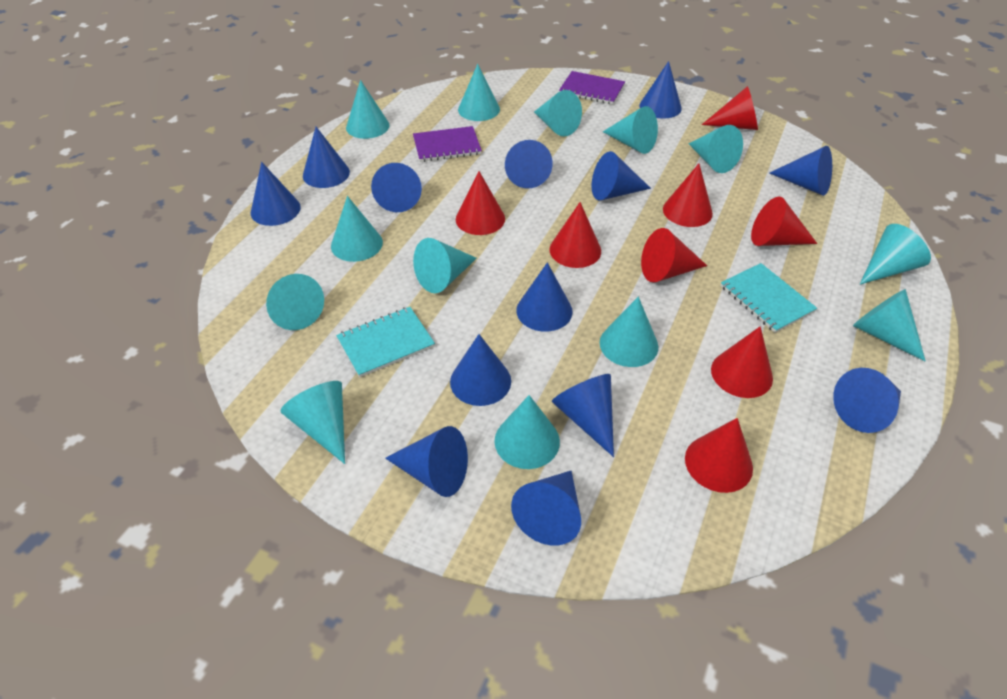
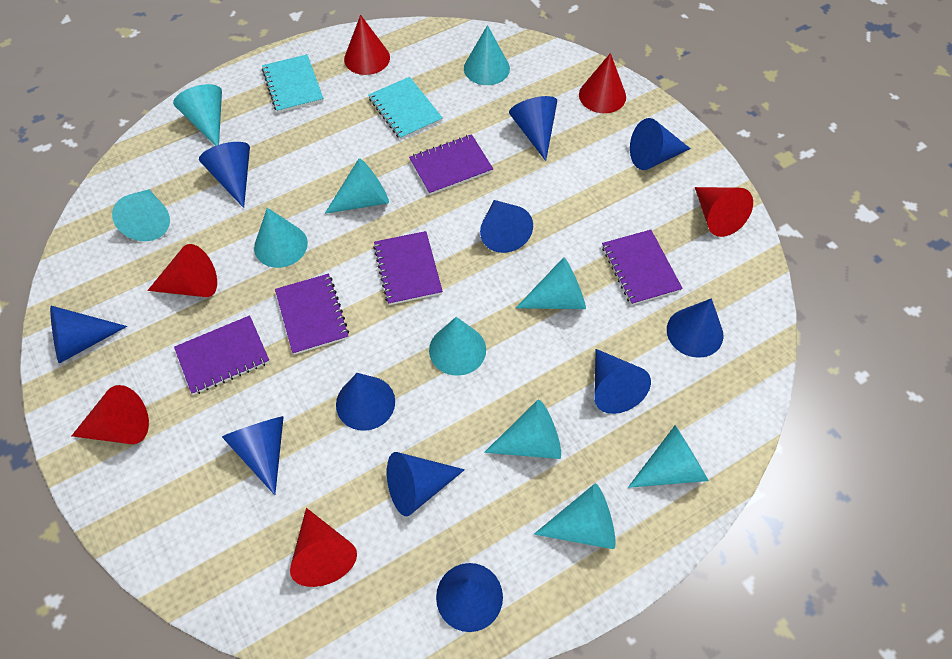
blue cone: [251,162,301,226] [303,127,350,188] [371,163,422,212] [385,426,468,497] [450,334,511,406] [505,140,553,189] [511,471,581,546] [516,262,573,332] [552,374,614,457] [592,151,651,200] [639,61,682,119] [769,146,832,196] [833,368,901,433] = 13 -> [50,306,127,364] [199,142,250,208] [222,416,284,495] [336,373,395,431] [387,452,465,516] [436,563,503,632] [480,200,533,253] [509,96,557,161] [594,349,651,414] [630,118,691,170] [667,298,723,358] = 11
purple notebook: [413,126,482,162] [559,71,625,105] = 2 -> [174,315,270,395] [275,274,349,355] [373,231,443,305] [409,134,493,195] [602,230,683,305] = 5
red cone: [456,171,505,235] [549,202,601,268] [641,228,707,282] [663,164,713,227] [685,418,753,493] [702,86,758,130] [711,326,773,398] [751,197,817,246] = 8 -> [72,385,149,444] [147,244,217,297] [290,508,357,587] [344,15,390,75] [579,53,626,113] [695,187,753,237] = 6
turquoise cone: [266,274,324,330] [280,381,345,464] [331,196,383,262] [346,80,389,139] [413,238,477,293] [458,64,500,121] [495,395,560,469] [534,90,582,137] [600,297,658,367] [603,106,658,154] [689,125,743,173] [853,289,925,361] [860,224,931,284] = 13 -> [112,189,170,241] [173,84,222,146] [254,208,308,268] [325,158,389,214] [429,317,486,376] [464,25,510,85] [484,400,561,459] [516,257,586,309] [534,484,616,549] [628,425,709,488] = 10

